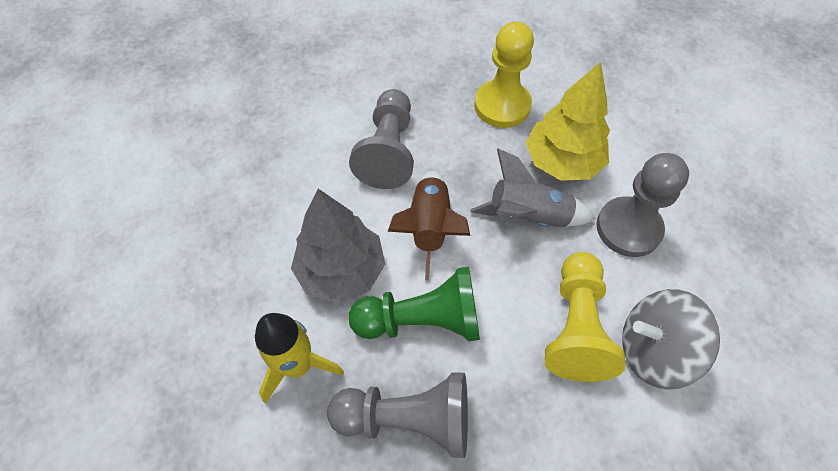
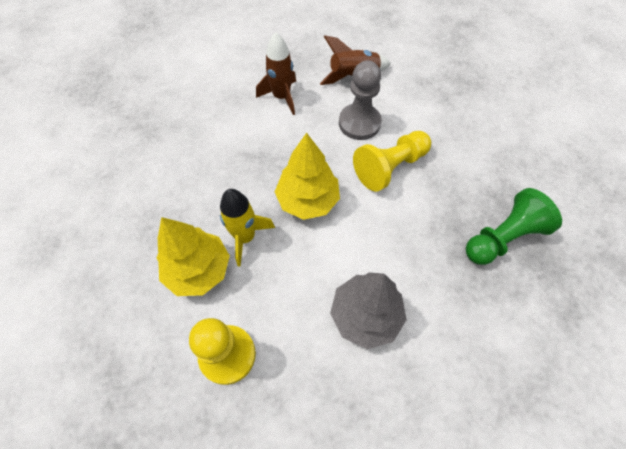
brown rocket: [388,171,471,280] = 1 -> [256,32,296,115] [320,35,391,85] = 2
grey pawn: [327,373,468,458] [349,89,414,189] [596,153,689,257] = 3 -> [339,61,382,140] = 1
grey rocket: [471,148,596,227] = 1 -> none = 0
grey spinning top: [622,289,720,390] = 1 -> none = 0
yellow tree: [526,62,610,181] = 1 -> [157,217,230,296] [275,133,340,220] = 2

